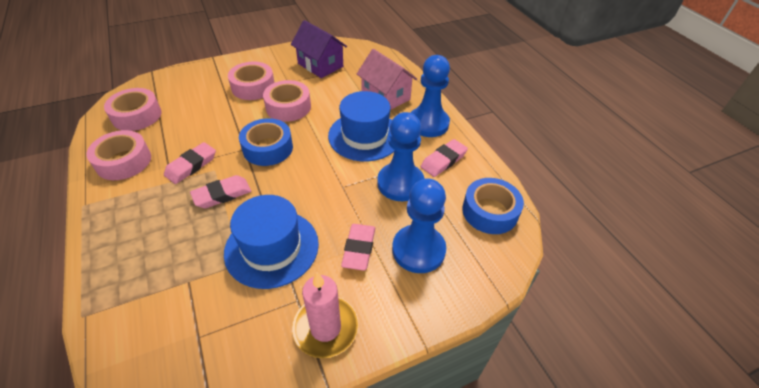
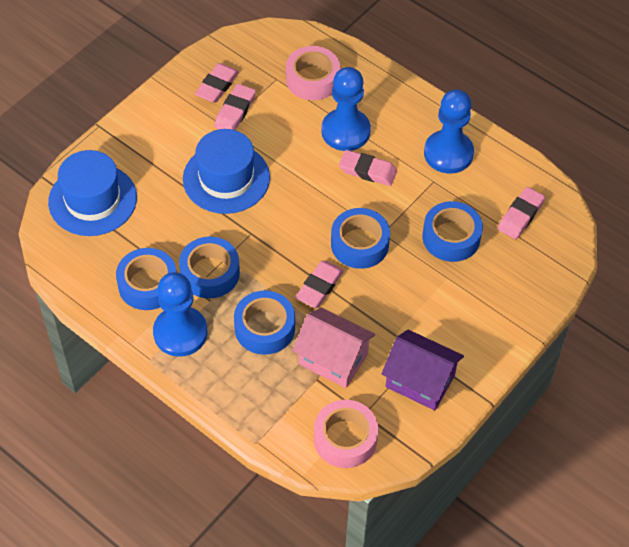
blue tape: [239,118,293,166] [462,178,524,234] = 2 -> [116,248,177,310] [179,236,240,299] [234,291,295,355] [331,208,390,269] [423,201,483,262] = 5
pink candle: [292,272,359,358] = 1 -> none = 0
pink eraser: [164,142,216,184] [190,175,251,208] [341,224,375,271] [421,139,468,177] = 4 -> [195,63,239,103] [214,84,256,130] [295,261,344,308] [339,150,397,186] [497,187,545,239] = 5
pink tape: [86,130,151,180] [104,88,161,131] [228,61,275,100] [263,80,311,122] = 4 -> [286,46,340,100] [314,400,378,468] = 2

